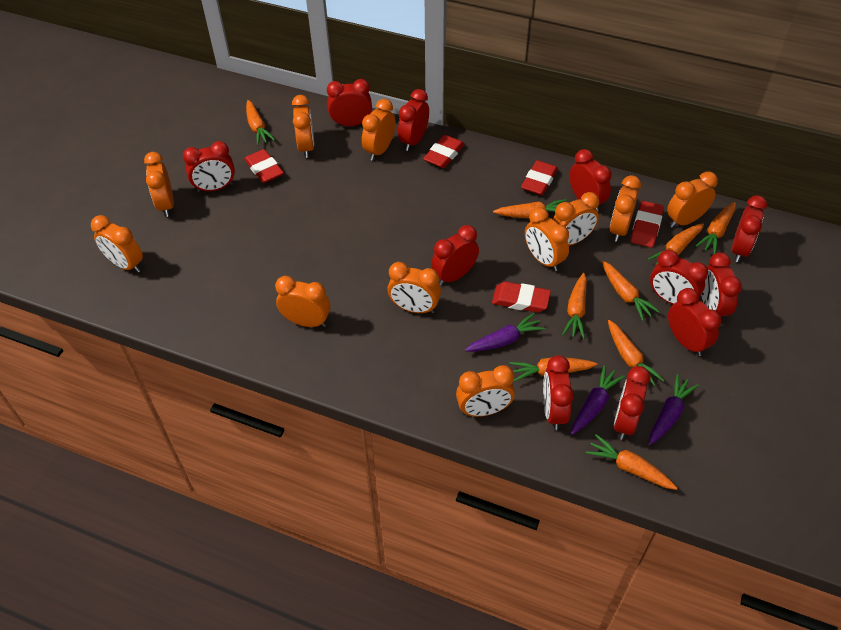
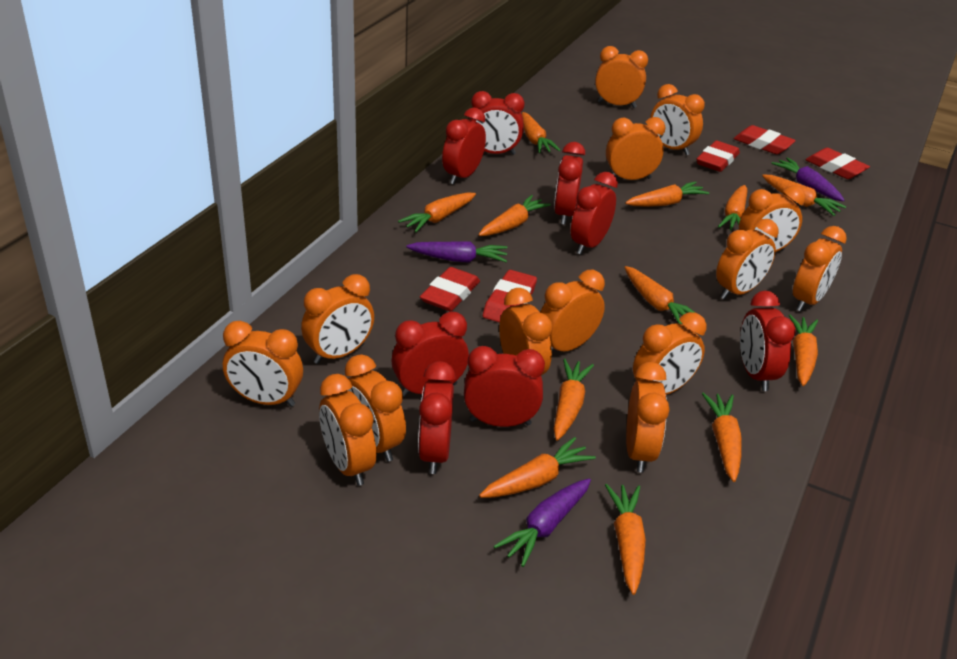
orange carrot: [246,100,275,145] [493,199,567,218] [509,358,597,382] [562,273,587,339] [586,434,678,490] [602,261,660,321] [608,320,664,385] [648,223,704,265] [696,202,736,254] = 9 -> [398,192,476,232] [479,195,551,236] [479,437,596,498] [522,112,561,153] [554,359,594,441] [605,484,646,595] [624,266,696,324] [625,181,709,207] [702,393,742,482] [718,185,747,230] [762,175,846,216] [789,315,818,386] = 12
orange clock: [91,215,143,273] [144,152,174,217] [275,276,330,327] [292,95,314,158] [362,99,396,161] [387,262,441,313] [456,365,515,417] [525,207,569,271] [553,192,599,246] [610,175,641,242] [667,171,718,228] = 11 -> [223,321,303,407] [301,274,374,364] [319,374,376,486] [345,354,406,462] [499,288,552,375] [540,270,605,352] [595,46,648,108] [606,117,665,180] [626,362,669,473] [633,312,706,395] [650,84,705,155] [716,219,779,299] [739,186,806,252] [793,226,847,311] = 14
red clock: [183,141,235,192] [327,79,372,126] [398,89,429,151] [431,225,479,286] [543,355,574,430] [569,149,612,212] [614,366,651,440] [650,250,708,304] [668,288,721,356] [701,252,742,316] [731,195,767,262] = 11 -> [391,312,469,397] [418,361,456,474] [442,107,486,184] [464,346,545,427] [469,91,525,155] [554,142,585,225] [571,172,618,255] [740,291,796,391] = 8

